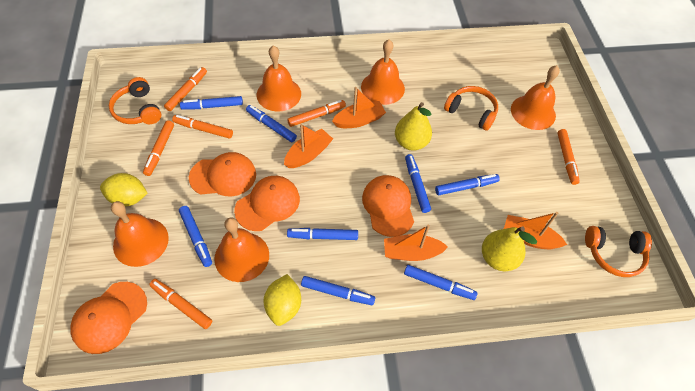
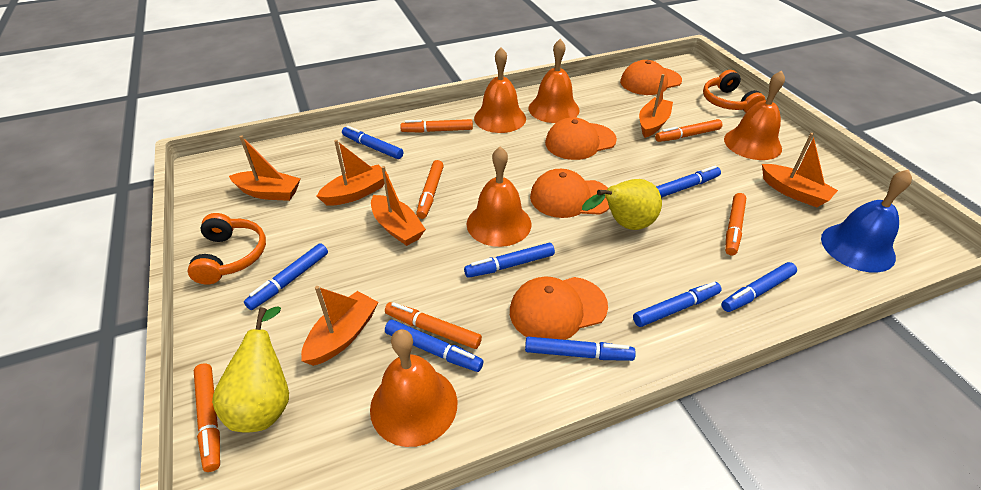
blue bell: none = 0 -> [821,169,912,273] = 1
orange boat: [284,124,333,168] [332,87,386,128] [384,224,448,261] [504,212,567,249] = 4 -> [229,135,301,201] [301,286,379,366] [317,140,389,206] [371,166,426,246] [639,74,673,138] [762,133,838,207] = 6
orange headphones: [109,77,161,124] [444,86,498,131] [585,226,652,277] = 3 -> [188,213,266,285] [703,70,766,113] = 2
yellow lemon: [100,173,148,206] [264,274,301,326] = 2 -> none = 0

